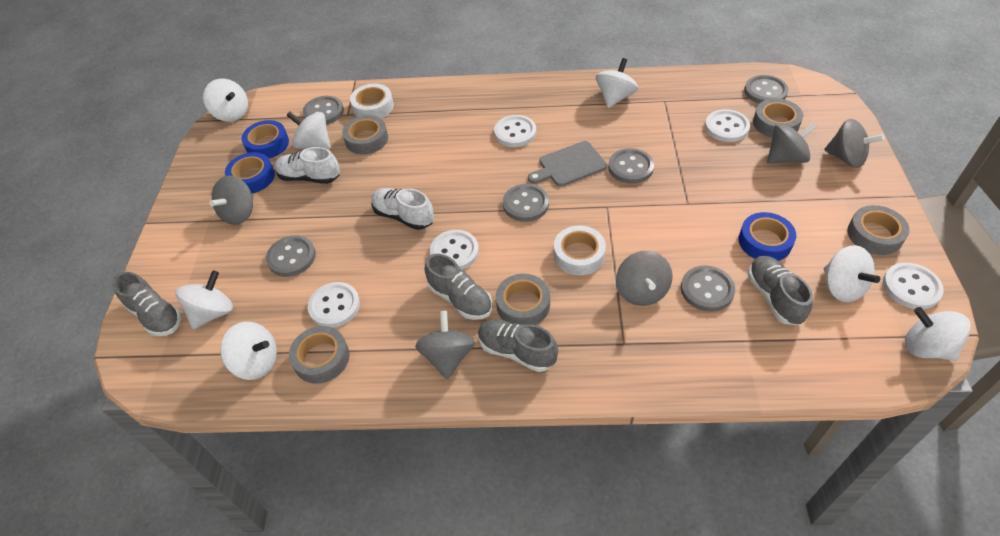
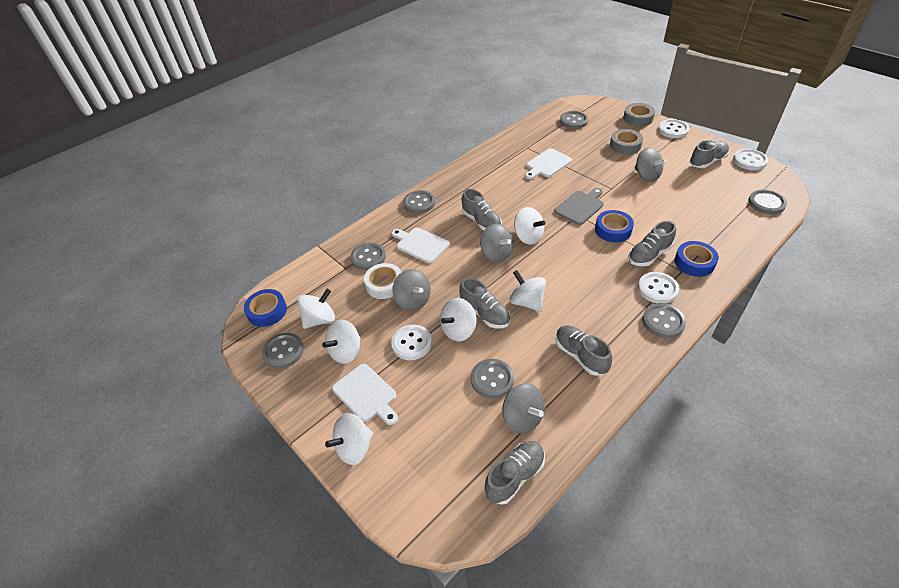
grey button: [266,235,316,277] [303,96,344,125] [503,184,549,222] [608,148,654,184] [681,265,735,312] [744,75,788,104] = 6 -> [262,333,304,369] [350,242,386,270] [403,190,435,214] [471,359,514,398] [560,111,588,129] [642,303,686,338] [748,189,787,214] = 7
grey shoe: [112,272,181,336] [424,254,492,320] [478,319,558,372] [748,256,813,325] = 4 -> [459,278,510,329] [462,189,502,231] [485,441,545,505] [555,325,612,376] [628,221,676,266] [690,140,729,168] = 6
grey spinning top: [209,175,253,225] [415,311,475,380] [616,251,673,306] [767,122,817,164] [824,119,884,168] = 5 -> [392,269,431,310] [480,224,514,262] [503,383,545,433] [634,147,667,182] = 4
grey tape: [289,326,349,384] [342,115,388,154] [496,274,550,325] [753,98,803,138] [847,205,909,255] = 5 -> [610,129,643,155] [623,103,655,126] = 2
white button: [307,282,360,328] [430,230,479,270] [494,115,536,147] [705,109,750,142] [883,263,944,309] = 5 -> [391,325,432,360] [638,272,679,304] [658,119,689,138] [733,149,768,170] = 4
white cutting board: none = 0 -> [332,364,398,425] [392,228,449,263] [525,148,572,179] = 3
white shoe: [274,147,340,184] [372,188,434,230] = 2 -> none = 0
white spinning top: [176,271,233,330] [203,79,248,122] [220,322,277,380] [287,112,331,149] [596,58,638,108] [824,245,880,302] [905,307,971,361] = 7 -> [297,289,335,329] [322,319,361,364] [325,413,373,465] [440,298,476,341] [510,270,546,312] [514,207,545,245] = 6
white tape: [350,84,394,118] [554,226,606,275] = 2 -> [364,263,401,299] = 1

